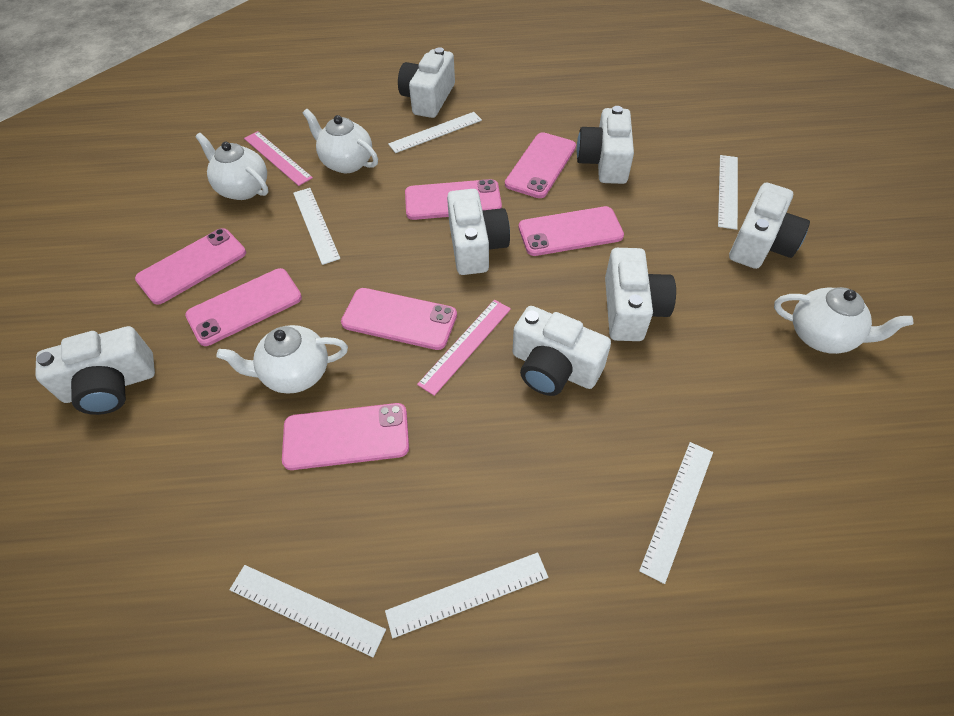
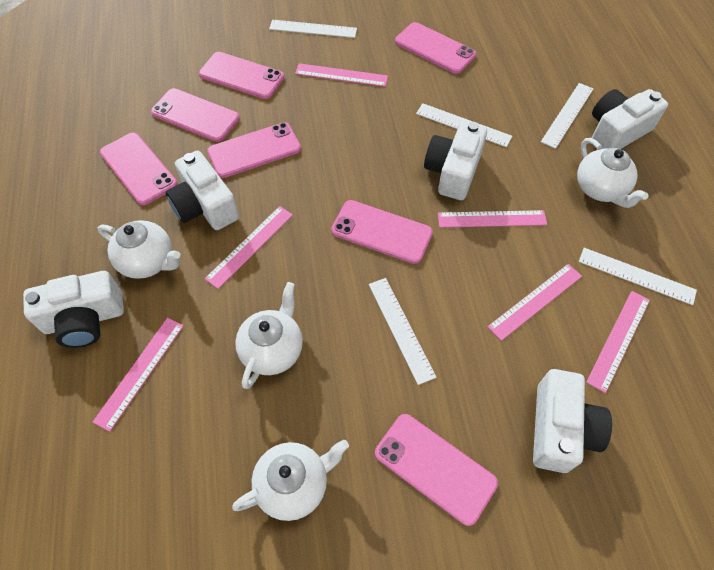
pink ruler: [244,131,313,186] [417,300,511,396] = 2 -> [93,318,184,432] [205,206,293,289] [295,63,388,87] [438,210,547,228] [487,264,582,341] [586,291,650,393] = 6
white camera: [35,326,155,415] [398,47,455,118] [447,189,510,275] [513,306,611,396] [577,106,634,184] [605,248,676,341] [729,183,810,269] = 7 -> [23,271,124,348] [166,151,239,230] [424,121,487,200] [533,369,612,473] [592,89,668,149] = 5
white ruler: [229,565,386,657] [293,188,340,265] [385,552,548,638] [388,112,482,153] [639,442,713,584] [718,155,738,230] = 6 -> [269,20,357,38] [369,278,436,385] [416,103,512,147] [541,83,593,149] [579,248,697,305] = 5

